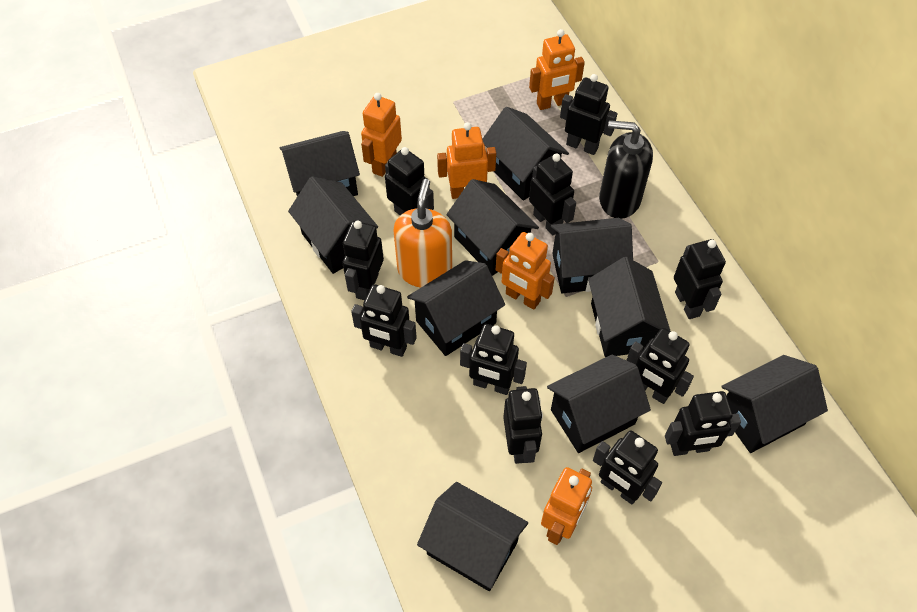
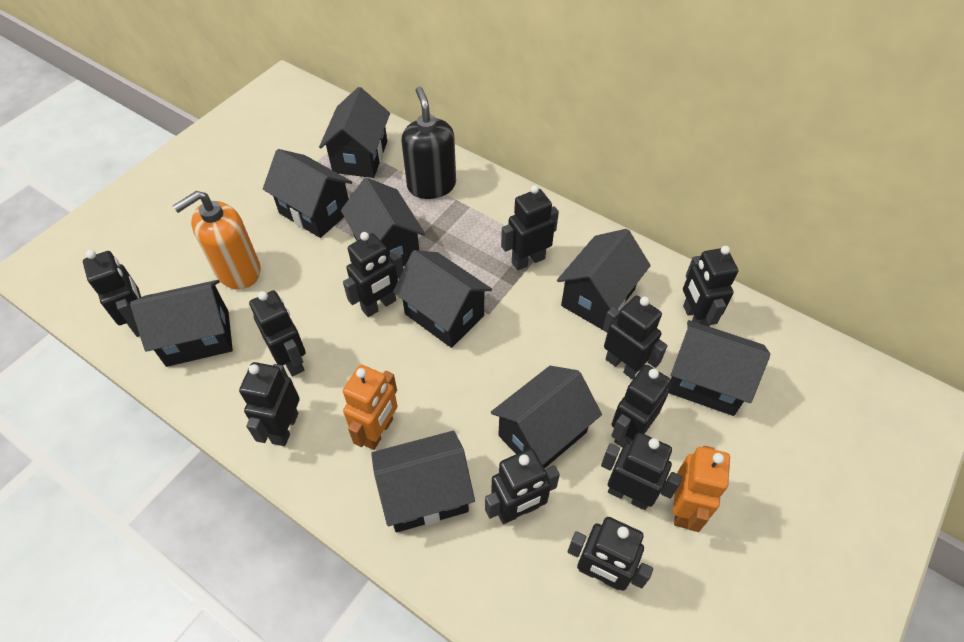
black house: [280,131,360,196] [288,176,378,274] [407,260,505,356] [417,482,528,591] [446,179,539,276] [482,107,569,200] [547,354,651,453] [551,218,633,293] [588,257,670,357] [721,355,828,453] = 10 -> [130,280,233,367] [263,149,352,238] [319,87,390,178] [341,178,425,266] [371,431,475,533] [393,250,492,348] [491,366,602,469] [557,229,651,330] [668,320,771,416] = 9
orange robot: [361,93,402,177] [437,122,496,199] [496,232,555,310] [529,29,585,110] [541,467,592,545] = 5 -> [343,365,398,450] [673,446,730,532] = 2

